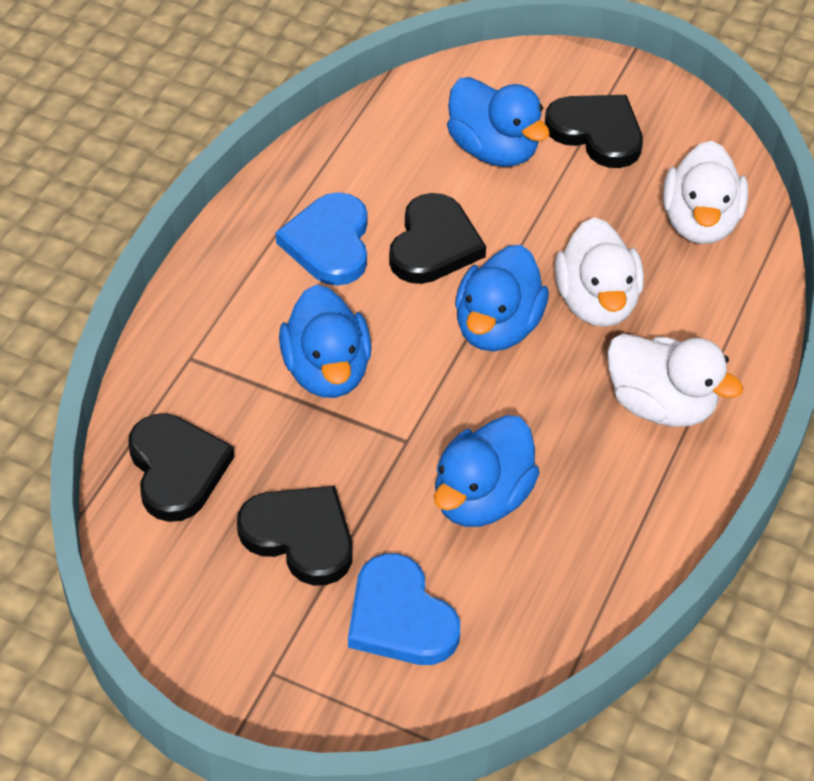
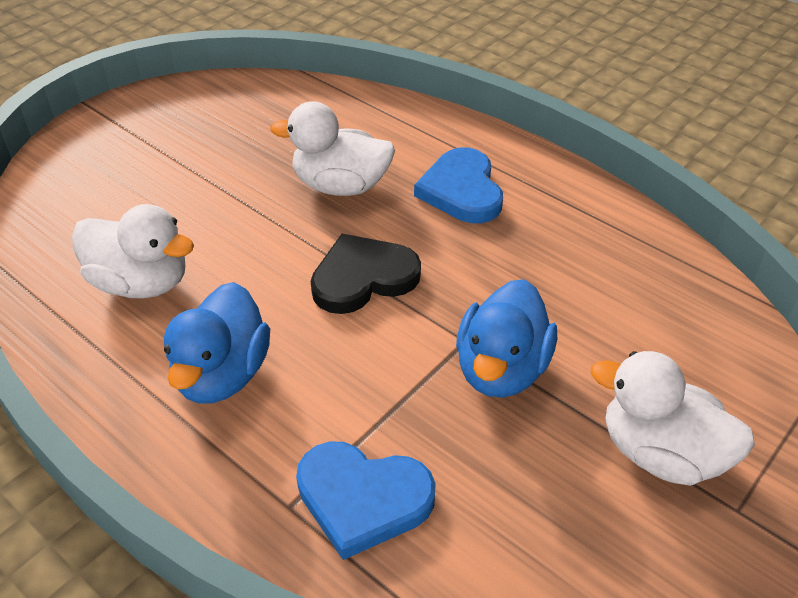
black heart: [128,413,235,522] [237,486,353,585] [389,193,486,284] [545,95,643,168] = 4 -> [310,234,421,314] = 1
blue duck: [279,285,372,398] [434,415,540,527] [447,77,550,167] [455,245,549,351] = 4 -> [164,282,270,404] [456,279,557,398] = 2

